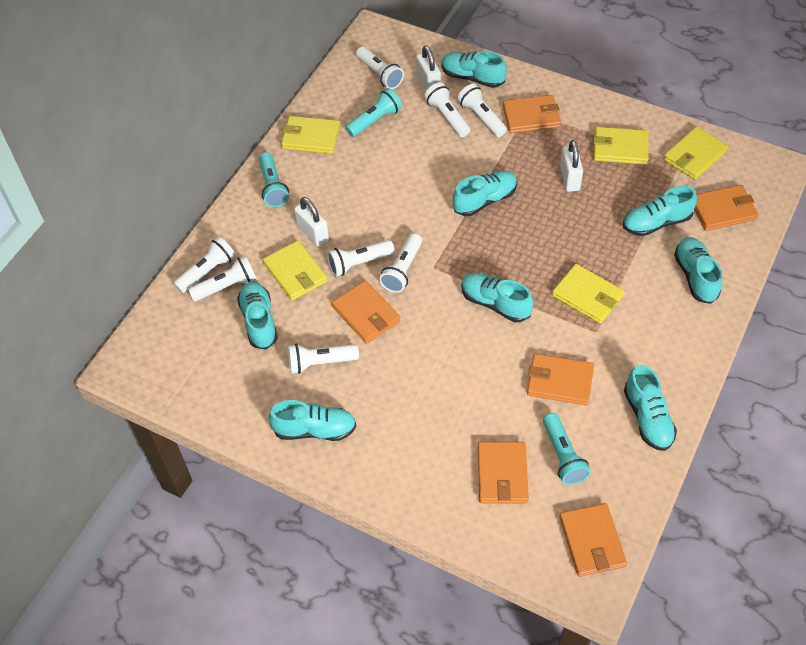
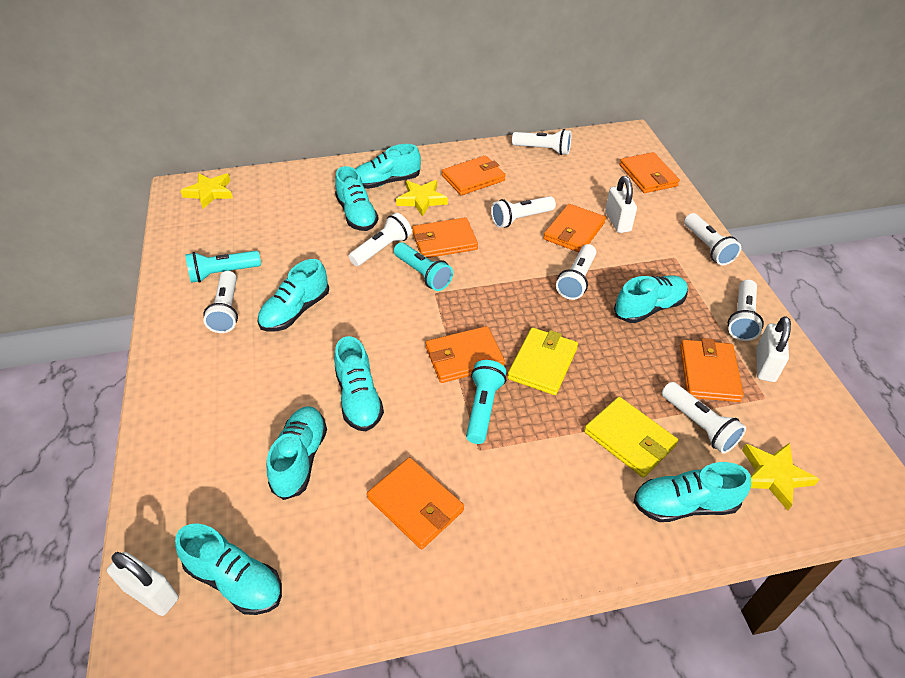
orange wallet: [332,280,401,344] [478,442,529,503] [503,95,561,133] [527,354,594,405] [559,503,627,577] [694,185,759,231] = 6 -> [367,457,464,549] [412,217,478,258] [426,326,505,383] [442,155,506,195] [543,204,606,253] [620,152,680,193] [680,338,744,402] = 7
yellow star: none = 0 -> [180,173,233,209] [396,180,448,217] [742,443,820,511] = 3
yellow wallet: [263,240,328,301] [281,116,340,154] [552,264,624,324] [593,127,649,165] [663,126,728,180] = 5 -> [507,327,578,395] [584,397,678,478] = 2

